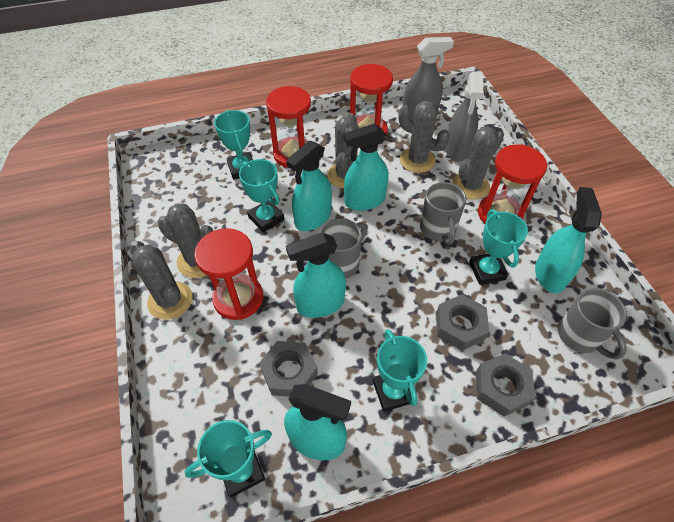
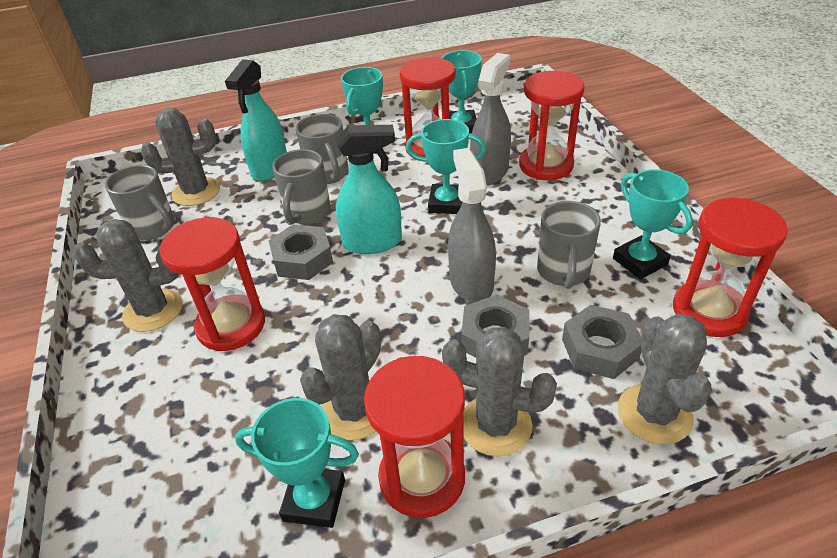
grey mug: [319,218,367,279] [420,182,466,245] [558,288,627,360] = 3 -> [105,165,175,240] [272,149,330,224] [296,114,348,184] [537,201,601,289] = 4
red hourglass: [194,228,263,320] [266,86,311,168] [350,64,393,135] [478,144,547,224] = 4 -> [160,217,265,351] [364,356,465,518] [400,57,456,158] [519,71,585,180] [673,198,788,337] = 5
turquoise spray bottle: [284,384,351,460] [286,141,332,231] [286,233,346,318] [344,124,389,211] [535,187,602,294] = 5 -> [225,59,287,181] [336,125,402,254] = 2

